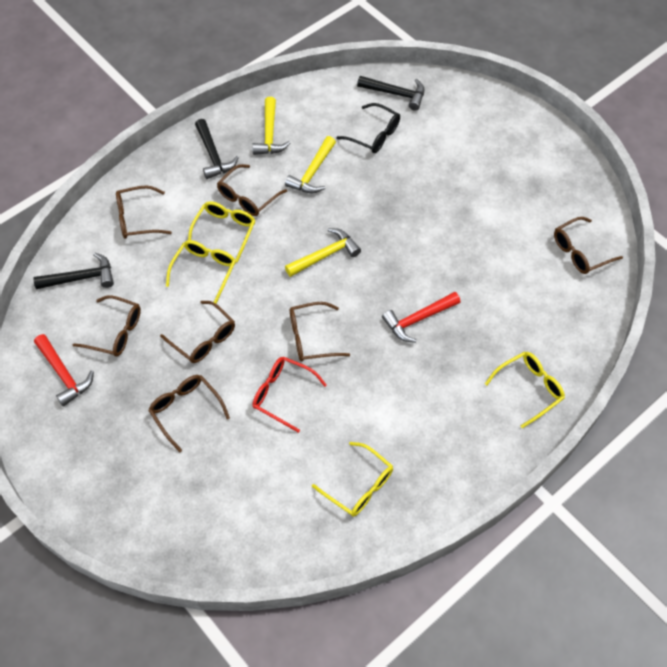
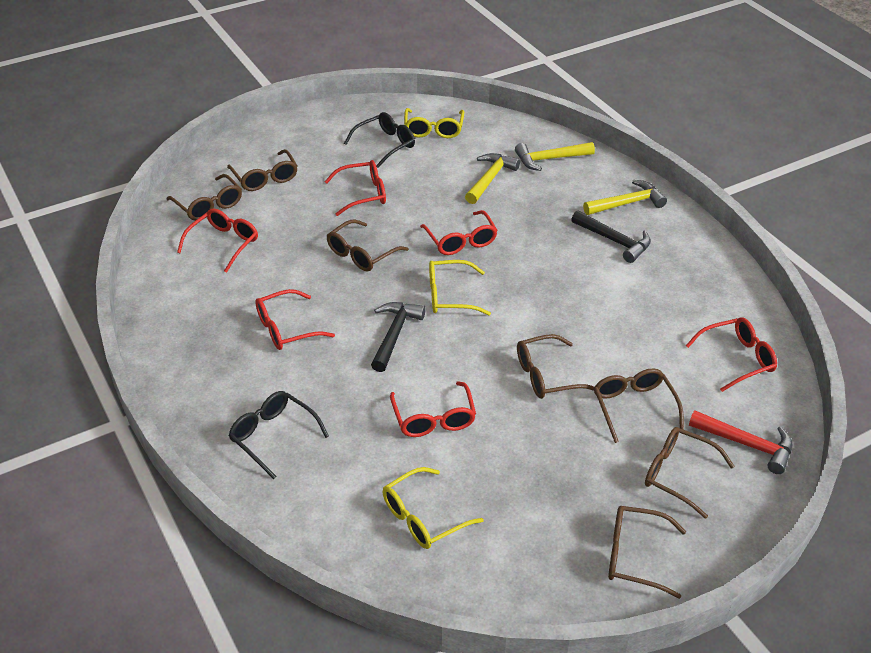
black glasses: [336,103,400,153] = 1 -> [229,391,329,479] [344,112,415,168] = 2
black hammer: [33,253,114,289] [195,119,239,179] [357,76,425,111] = 3 -> [371,302,426,372] [571,210,651,263] = 2
red glasses: [252,357,327,433] = 1 -> [177,209,258,273] [255,289,335,350] [324,160,386,216] [390,381,476,437] [420,210,498,255] [686,317,777,392] = 6
red hammer: [34,334,94,407] [382,292,460,343] = 2 -> [689,411,793,474] = 1
yellow glasses: [166,240,236,303] [188,201,256,263] [312,442,393,517] [485,352,565,428] = 4 -> [382,467,484,549] [404,108,464,138] [429,260,491,315] = 3

